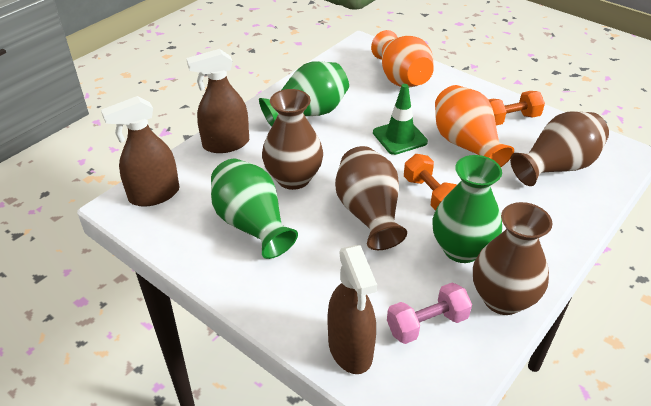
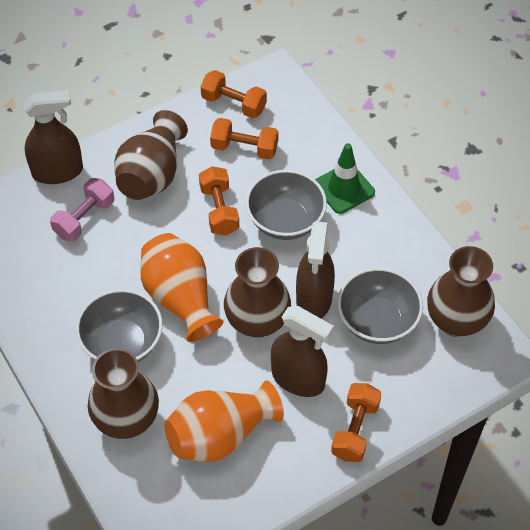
green vase: [211,159,298,259] [259,61,349,127] [433,155,502,263] = 3 -> none = 0
grey bowl: none = 0 -> [76,289,163,362] [246,170,327,240] [337,268,423,344] = 3
orange dumbbell: [404,154,457,211] [488,91,545,126] = 2 -> [199,166,239,235] [201,70,267,118] [210,118,279,160] [331,383,382,462] = 4

